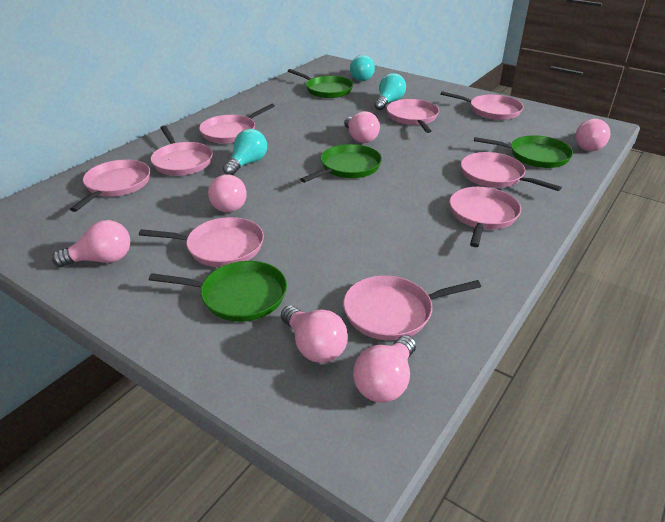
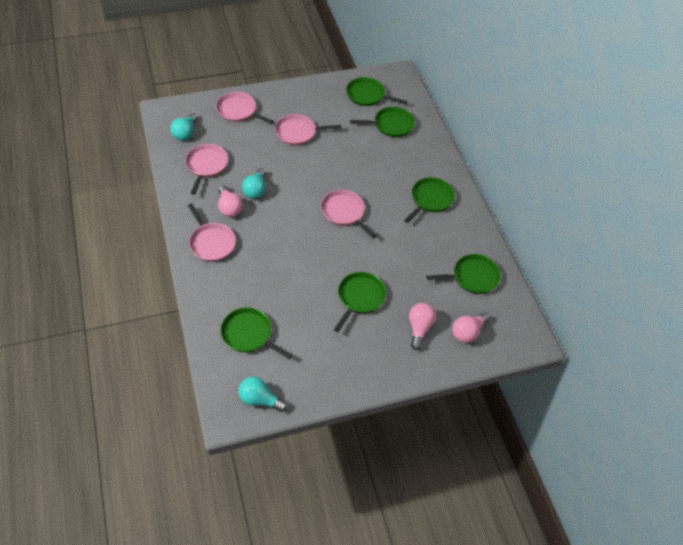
green pan: [149,261,287,322] [288,69,353,98] [300,144,382,183] [474,135,573,168] = 4 -> [220,308,293,360] [334,272,386,332] [346,77,407,106] [350,107,415,137] [404,177,455,223] [427,254,501,294] = 6
pink light bulb: [52,220,130,267] [208,174,247,212] [281,305,348,363] [344,111,380,143] [353,335,416,403] [575,119,610,151] = 6 -> [218,185,243,217] [409,303,436,350] [452,313,490,343] = 3
pink pan: [70,160,150,212] [139,217,264,267] [150,125,213,176] [199,104,275,144] [343,276,481,340] [387,99,439,133] [440,91,524,120] [449,187,521,247] [461,152,562,191] = 9 -> [185,144,228,195] [188,203,236,262] [216,92,274,124] [275,114,341,145] [321,190,376,238] = 5

